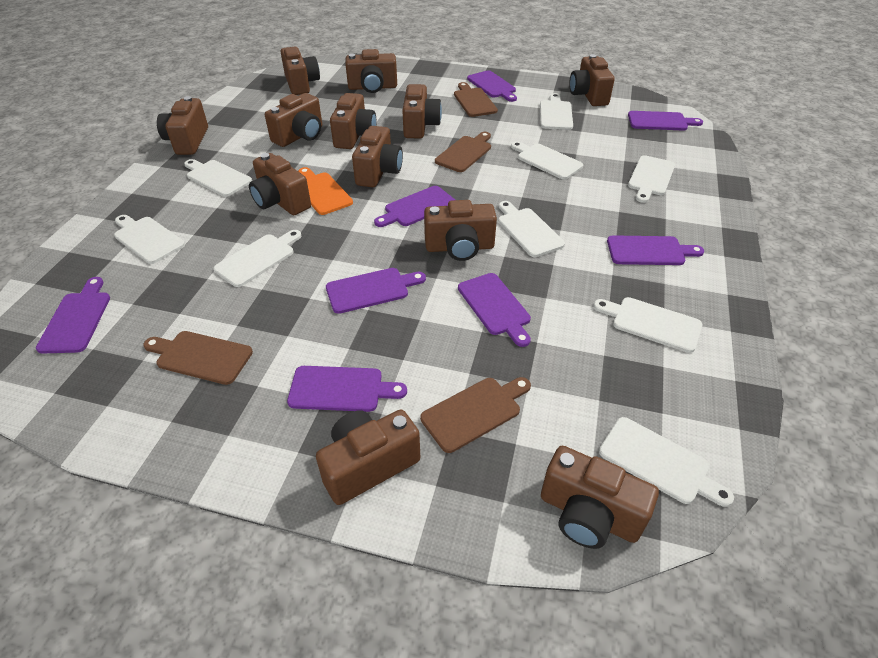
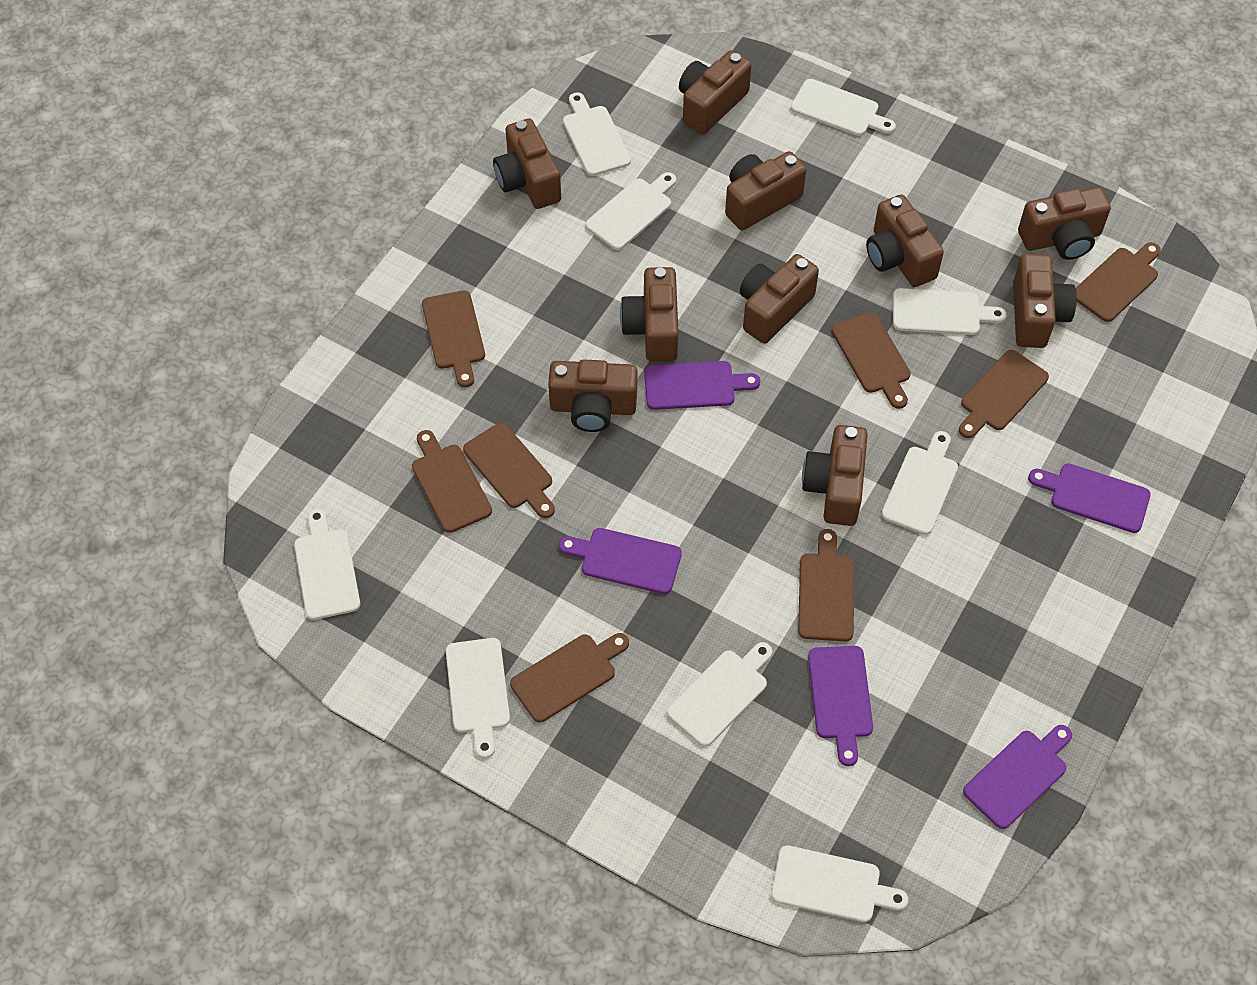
brown camera: [157,96,208,155] [249,153,311,215] [265,93,322,147] [281,47,320,95] [316,409,420,505] [330,93,376,149] [345,49,397,93] [352,126,403,187] [402,84,442,139] [424,200,497,261] [541,446,659,549] [569,54,615,106] = 12 -> [493,118,561,209] [548,359,637,432] [620,267,679,362] [679,50,752,135] [725,151,806,230] [740,254,819,344] [802,425,868,526] [866,194,944,287] [1013,254,1077,348] [1018,187,1111,260] = 10
brown cutting board: [143,331,253,385] [420,377,531,453] [435,132,491,172] [454,82,498,117] = 4 -> [412,430,492,533] [422,290,485,387] [463,423,555,518] [510,633,629,722] [798,529,854,641] [832,312,911,409] [959,350,1049,438] [1076,242,1161,322] = 8
orange cutting board: [298,167,353,215] = 1 -> none = 0
purple cutting board: [36,277,110,354] [287,366,407,412] [326,268,426,314] [374,186,455,227] [458,273,531,347] [467,70,517,102] [607,235,704,265] [628,111,703,131] = 8 -> [559,528,682,594] [644,361,760,410] [808,646,873,766] [963,725,1072,829] [1028,463,1151,533] = 5

